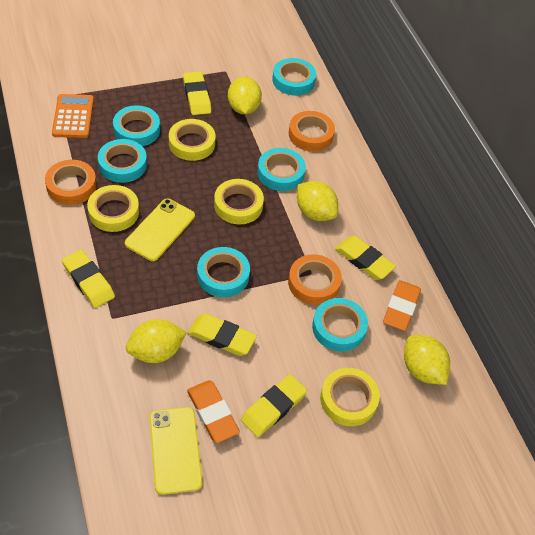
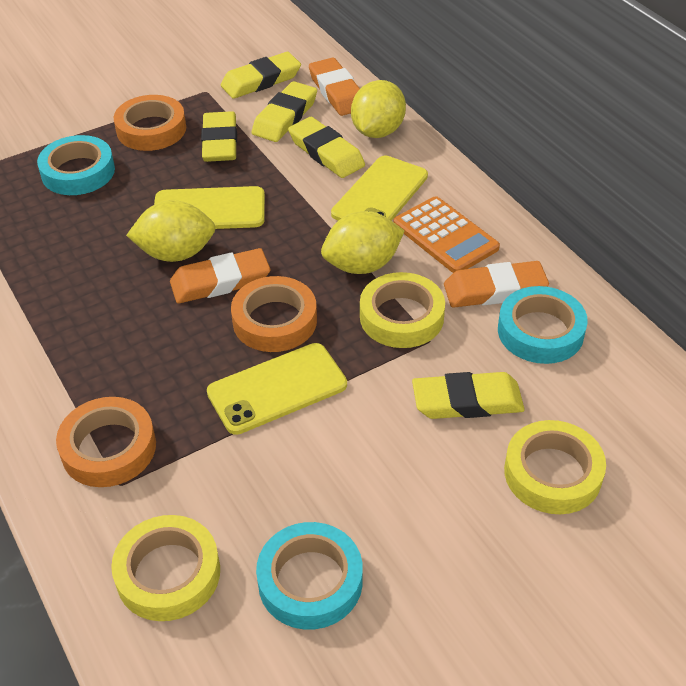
orange eraser: [187,380,240,443] [383,280,421,331] = 2 -> [170,248,270,303] [309,58,360,116] [444,261,549,308] = 3
turquoise tape: [98,139,147,183] [113,105,160,146] [197,247,250,297] [258,148,306,191] [272,58,316,96] [312,298,368,352] = 6 -> [37,135,115,195] [256,522,363,630] [498,286,588,364] = 3
yellow lemon: [126,319,187,363] [228,77,262,115] [297,181,338,221] [404,335,450,385] = 4 -> [126,200,216,262] [321,211,405,274] [351,80,406,138] = 3
yellow phone: [125,199,195,261] [150,407,203,495] = 2 -> [154,186,265,229] [207,343,347,435] [331,156,428,221] = 3
yellow tape: [87,185,139,232] [169,119,216,161] [214,179,264,225] [320,368,380,426] = 4 -> [111,515,220,621] [360,272,445,348] [504,420,606,514] = 3

